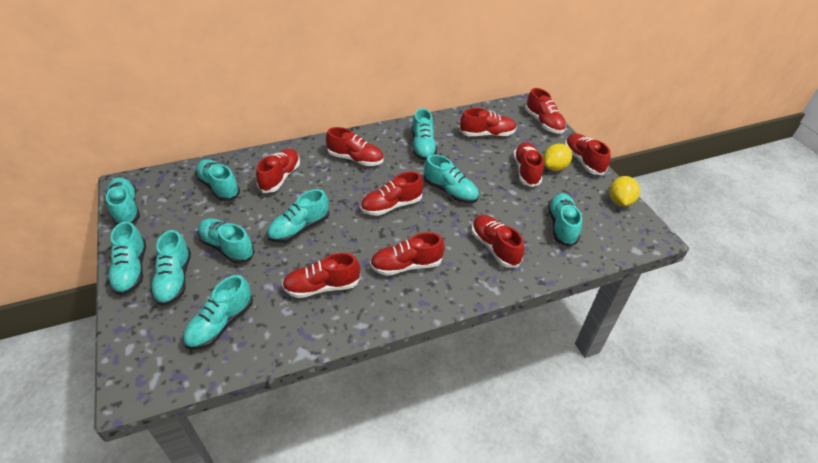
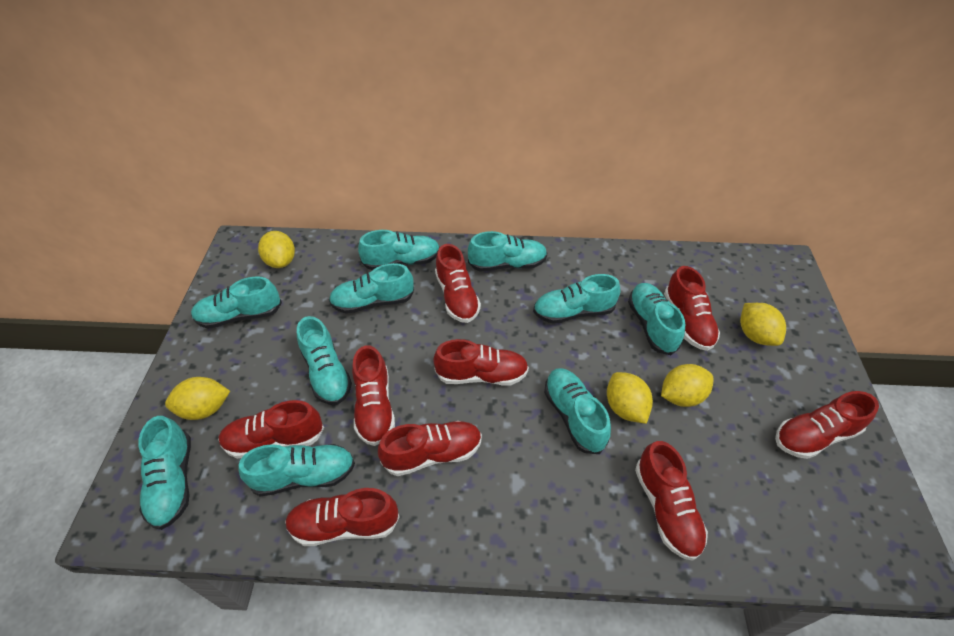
red shoe: [256,148,300,193] [282,253,360,298] [326,127,384,166] [361,171,423,216] [370,232,444,276] [460,108,517,137] [472,215,524,268] [514,142,544,187] [525,88,566,133] [565,133,611,175] = 10 -> [218,400,324,459] [285,488,400,546] [352,345,395,446] [378,421,482,476] [433,339,529,385] [435,244,481,323] [635,441,708,561] [664,266,720,351] [775,391,879,459] = 9
yellow lemon: [543,144,572,171] [610,176,640,207] = 2 -> [165,377,230,420] [258,231,295,268] [607,372,653,424] [661,364,713,407] [740,303,786,346] = 5

